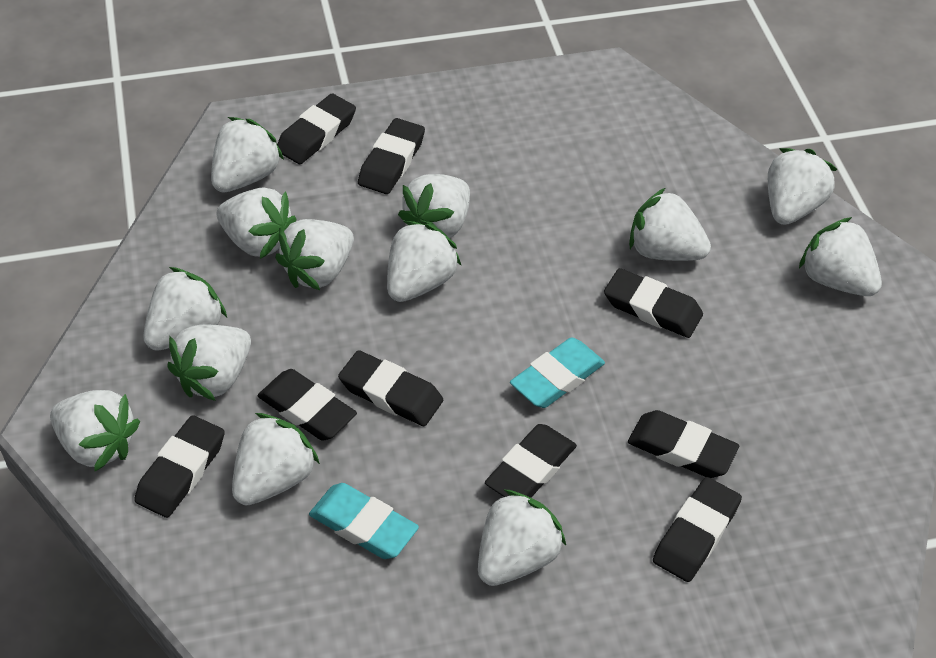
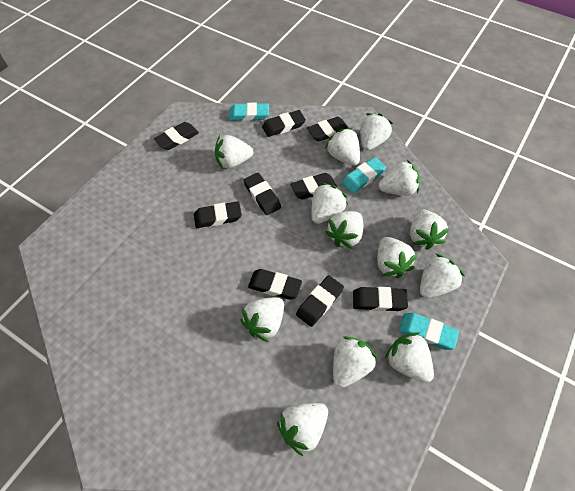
turquoise eraser: [309,483,419,559] [510,338,605,408] = 2 -> [229,103,269,121] [342,157,386,193] [399,313,459,350] = 3

